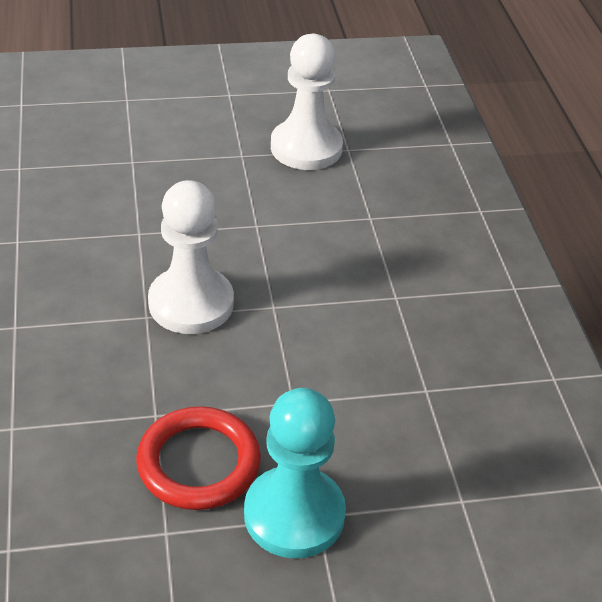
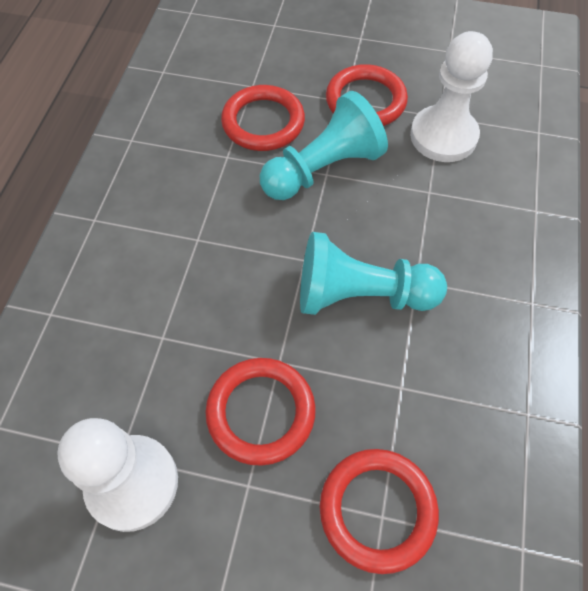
red ring: [136,406,261,510] = 1 -> [205,358,316,466] [221,85,305,151] [320,449,439,574] [326,64,408,126] = 4
turquoise pawn: [244,388,346,559] = 1 -> [260,91,388,200] [300,232,447,315] = 2

